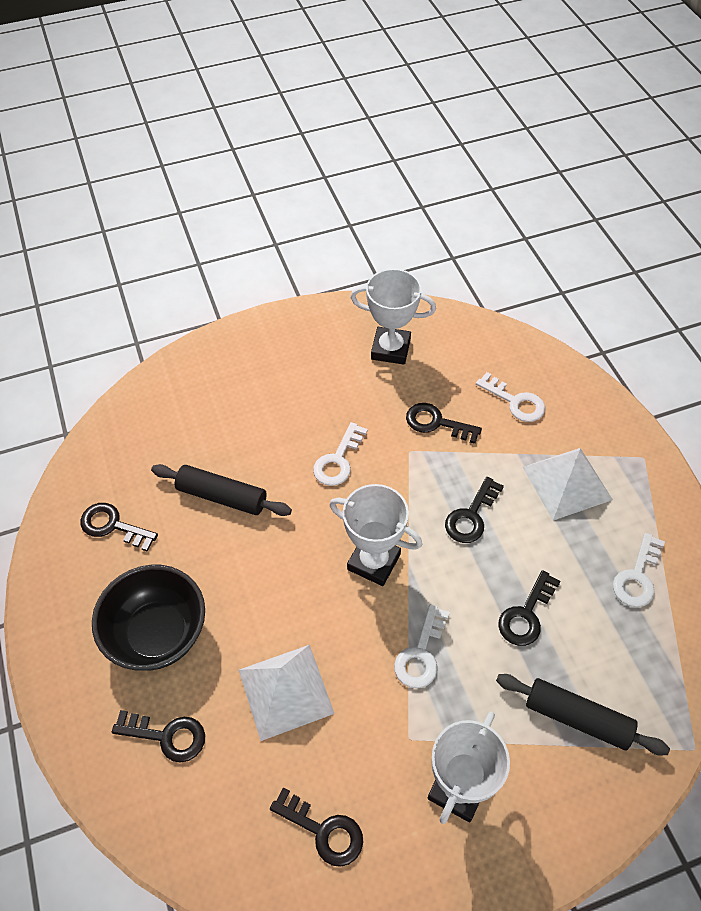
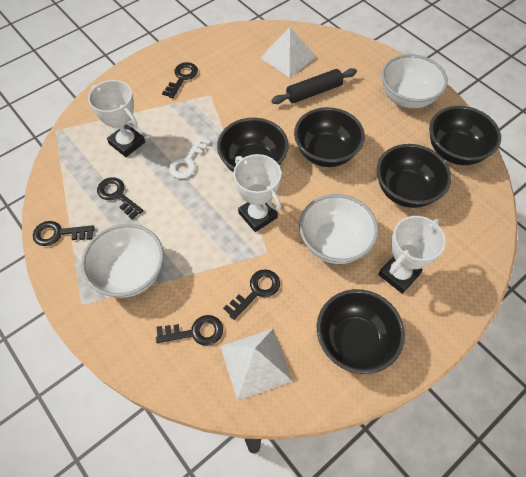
black bowl: [92,565,205,671] = 1 -> [217,118,289,172] [294,107,365,167] [317,289,405,374] [377,144,451,208] [429,106,501,165] = 5
black key: [80,503,158,551] [112,710,205,762] [270,787,363,867] [406,403,482,444] [445,477,504,543] [498,570,561,646] = 6 -> [33,221,94,246] [97,177,143,219] [156,315,223,346] [162,62,198,98] [223,269,280,320] = 5
black rolling pin: [151,464,292,516] [496,674,670,755] = 2 -> [271,68,357,104] = 1
white bowl: none = 0 -> [81,224,164,298] [299,194,378,264] [381,54,448,108] = 3
white key: [313,422,368,486] [394,604,450,689] [476,372,545,422] [613,533,665,607] = 4 -> [169,136,210,179] = 1

